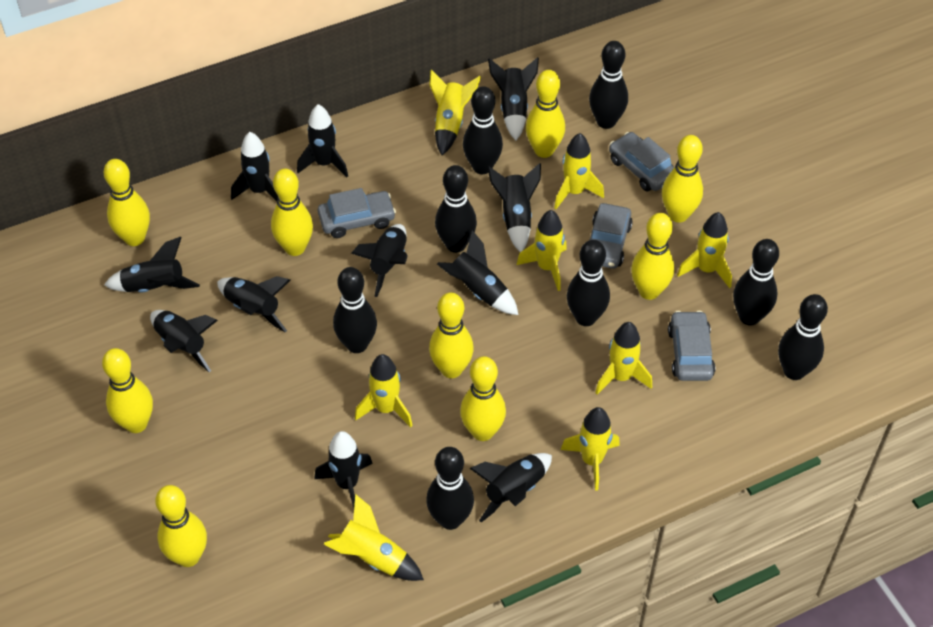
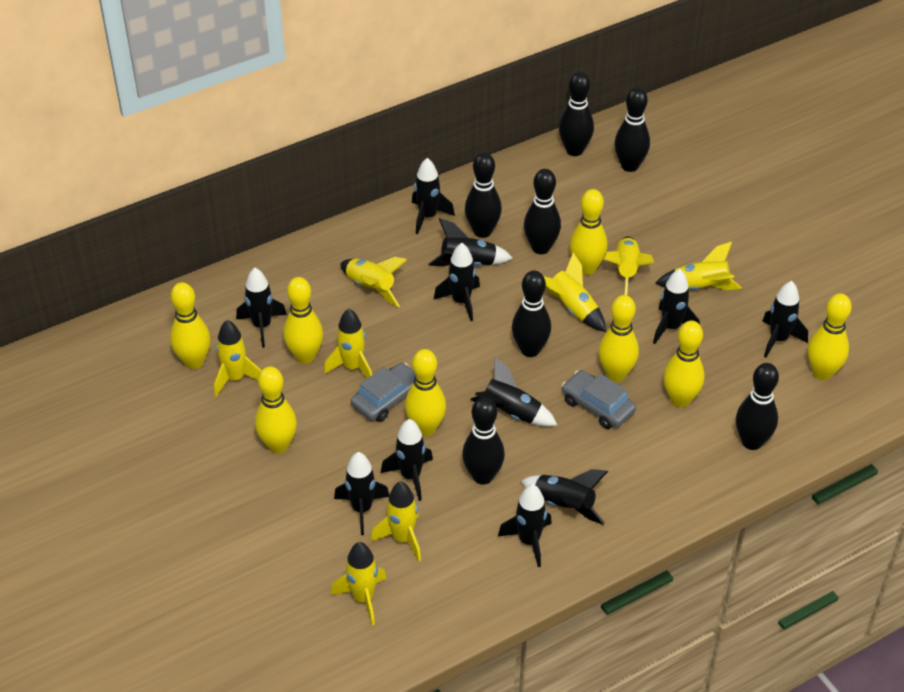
black bowling pin: [333,267,377,353] [426,447,474,530] [435,165,477,253] [463,86,503,174] [567,240,610,326] [589,41,628,129] [733,239,779,326] [778,294,828,380] = 8 -> [462,397,505,485] [465,152,502,238] [512,271,551,357] [524,169,561,254] [559,72,594,156] [614,87,650,172] [736,363,779,450] = 7
grey car: [318,188,396,238] [590,203,633,269] [609,132,674,191] [668,311,715,381] = 4 -> [351,363,415,422] [562,370,636,429] = 2
yellow bowling pin: [102,348,153,433] [104,159,150,246] [155,485,207,567] [271,168,313,256] [429,292,474,378] [460,356,506,441] [526,70,565,158] [631,213,674,300] [662,135,703,223] = 9 -> [170,282,211,369] [255,366,297,454] [283,277,323,364] [405,349,446,436] [570,189,608,275] [598,295,639,382] [663,321,705,408] [808,293,852,380] = 8

